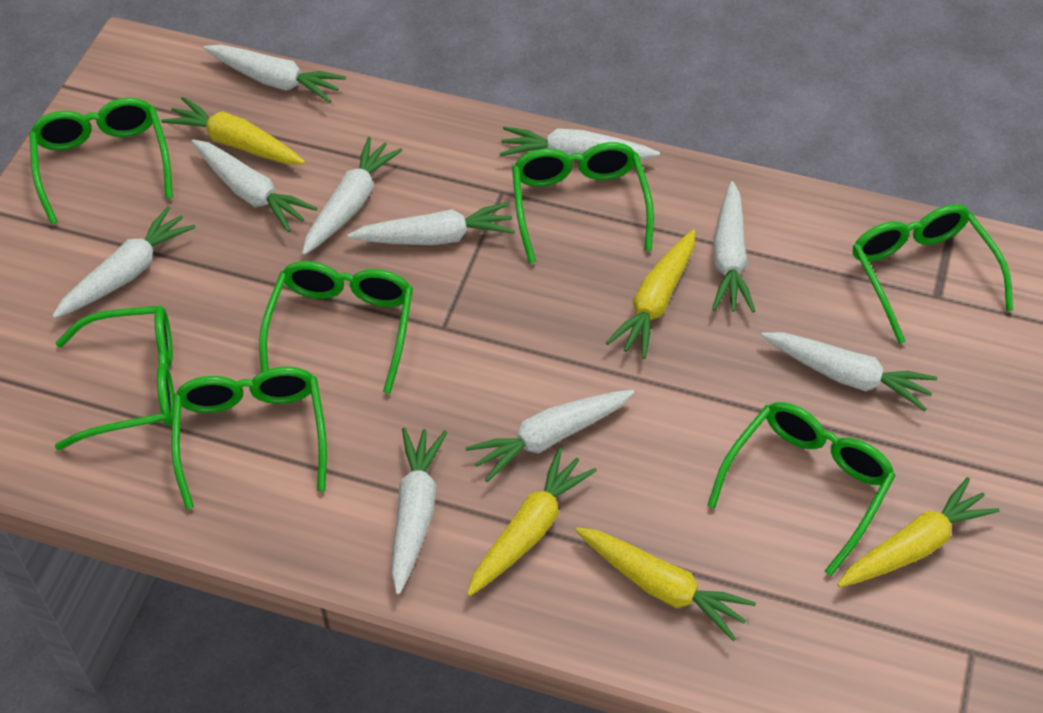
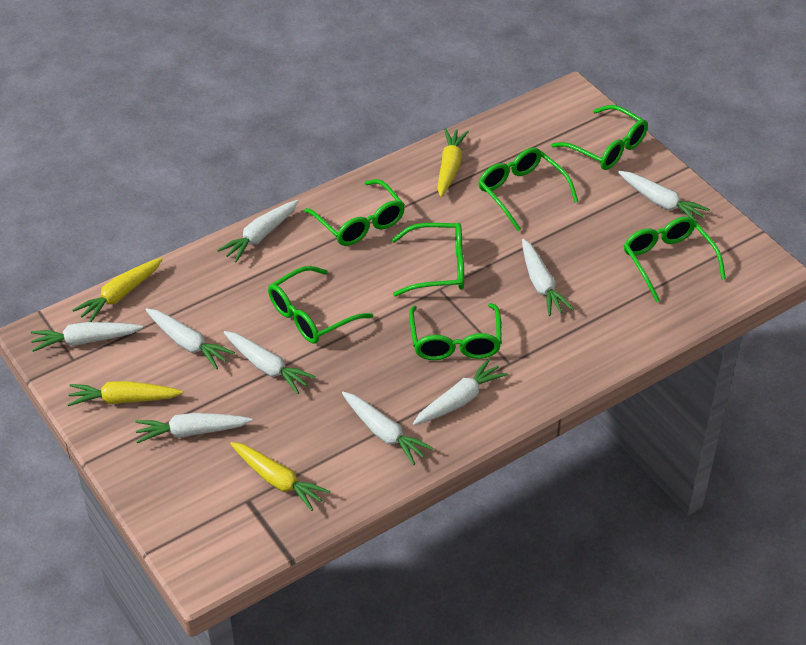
white carrot: [52,206,196,318] [192,139,317,233] [203,45,346,103] [302,137,403,255] [348,202,515,245] [391,427,447,595] [465,390,635,482] [499,126,660,160] [712,181,755,313] [761,332,937,411] = 10 -> [31,322,143,352] [135,413,252,443] [145,308,235,370] [217,200,299,262] [223,331,316,394] [342,392,434,465] [413,359,508,425] [522,239,574,316] [618,171,710,223] = 9
yellow carrot: [161,97,305,164] [467,448,597,596] [575,527,756,641] [606,229,695,359] [837,477,1000,587] = 5 -> [67,381,183,406] [72,258,163,322] [230,442,330,511] [437,128,469,197] = 4

